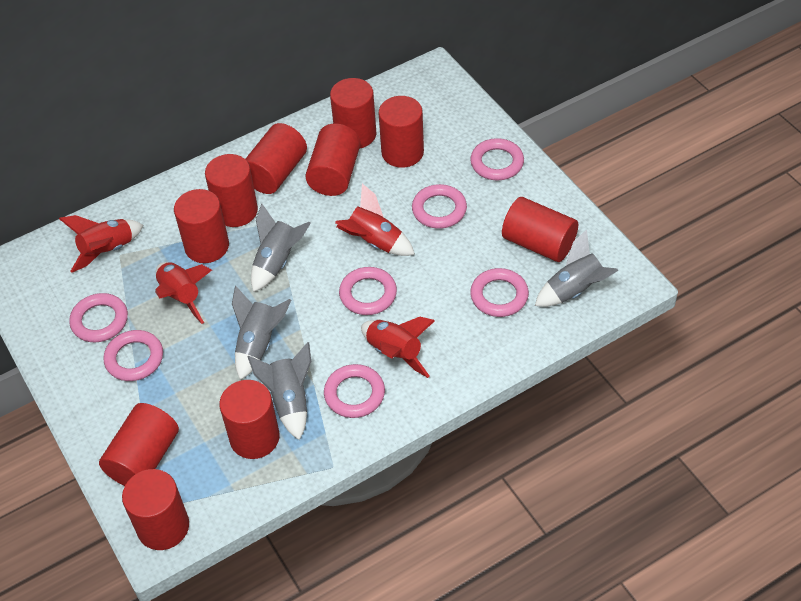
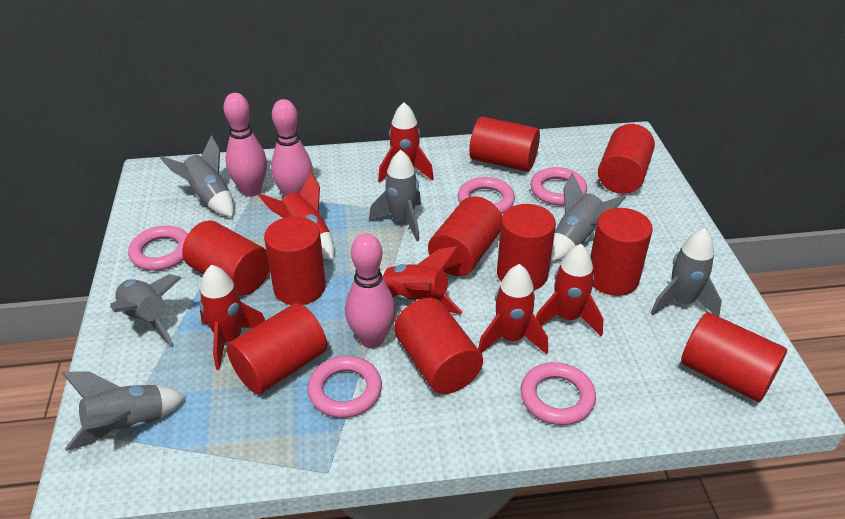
grey rocket: [232,286,291,380] [248,342,311,440] [251,203,311,292] [535,230,618,307] = 4 -> [62,371,186,451] [110,274,181,346] [160,135,234,217] [369,150,421,241] [551,172,626,261] [651,228,722,316] = 6
pink bowling pin: none = 0 -> [224,93,267,197] [271,99,313,197] [345,233,396,348] = 3
pink ring: [69,293,128,342] [104,330,163,381] [324,364,385,418] [339,267,397,315] [412,184,467,229] [470,138,524,180] [470,268,529,317] = 7 -> [128,226,188,271] [307,356,382,418] [457,177,515,214] [521,362,596,425] [530,167,587,206] = 5
red rocket: [59,215,143,273] [155,262,212,324] [335,183,415,256] [361,317,435,378] = 4 -> [199,265,265,370] [258,172,334,260] [378,102,434,183] [380,246,463,314] [478,264,548,354] [536,244,603,336] = 6

